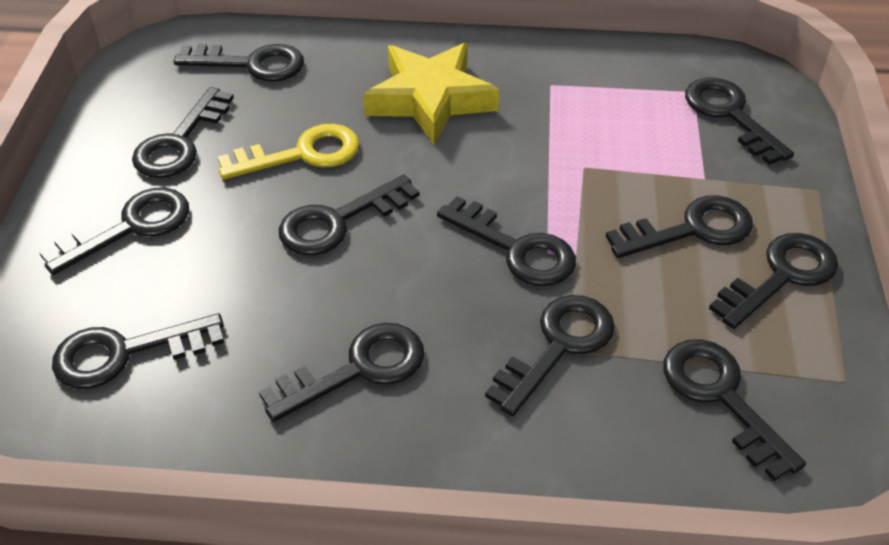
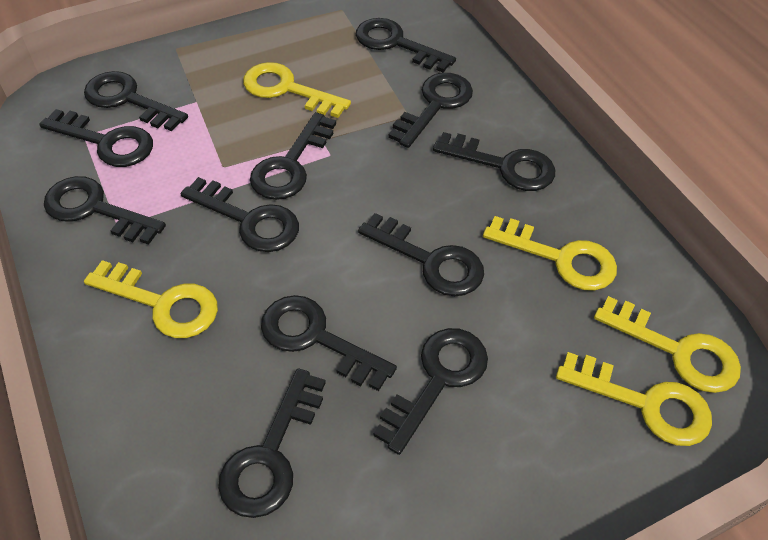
yellow key: [218,124,360,180] = 1 -> [84,260,218,338] [243,62,351,118] [483,216,617,291] [556,352,712,446] [594,296,741,393] = 5
yellow star: [363,43,499,145] = 1 -> none = 0

